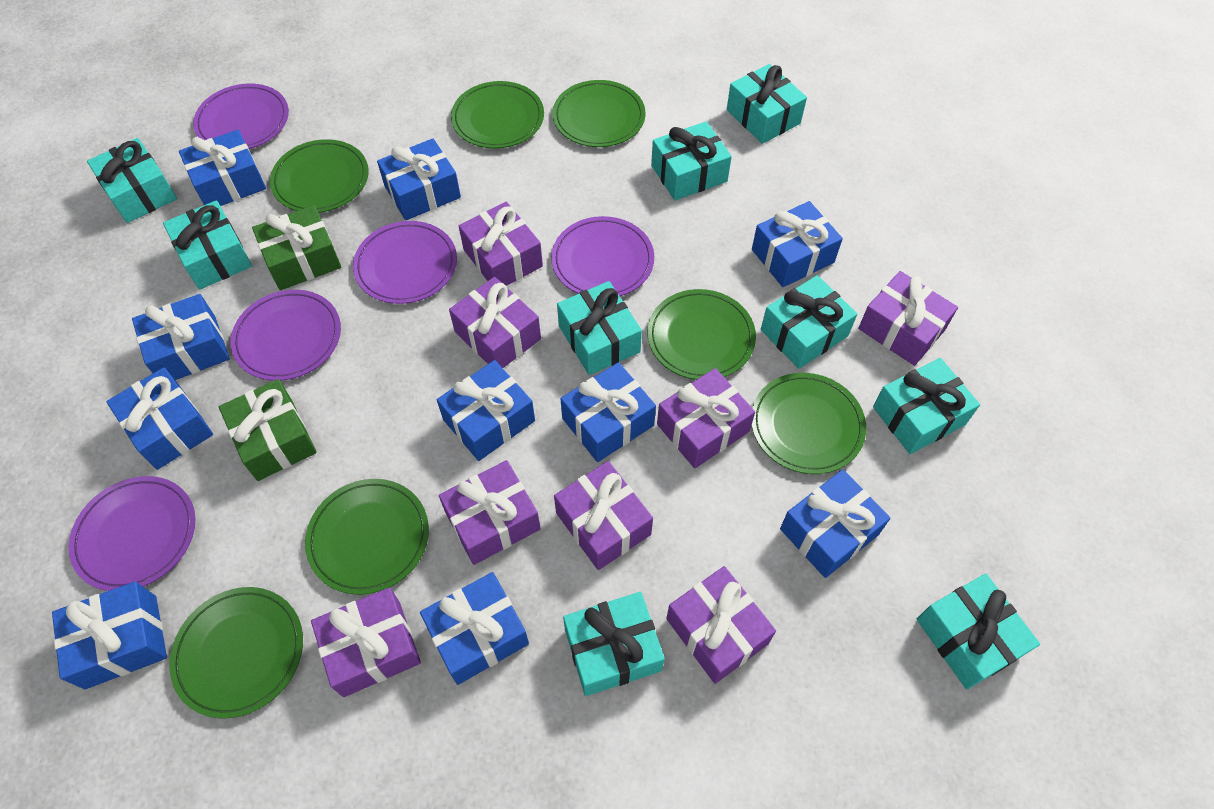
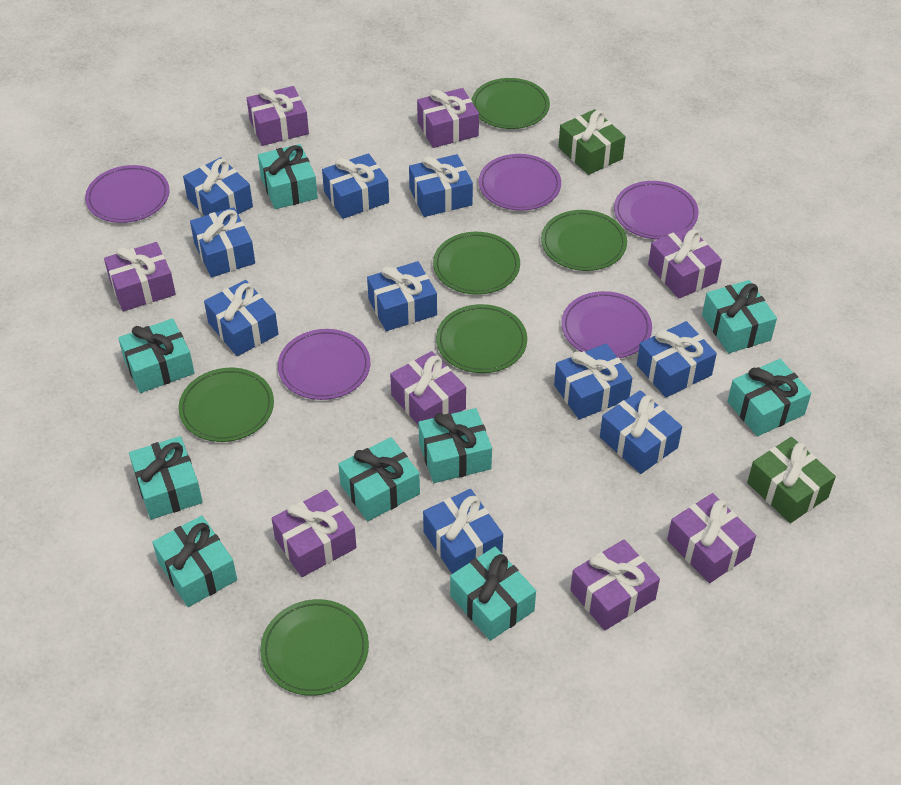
green plate: [169,587,303,718] [270,139,369,213] [305,479,429,595] [451,81,544,149] [553,80,645,147] [647,289,756,380] [752,373,866,474] = 7 -> [178,368,274,442] [260,599,369,696] [433,232,520,295] [436,304,527,373] [472,78,550,129] [541,210,627,271] = 6

